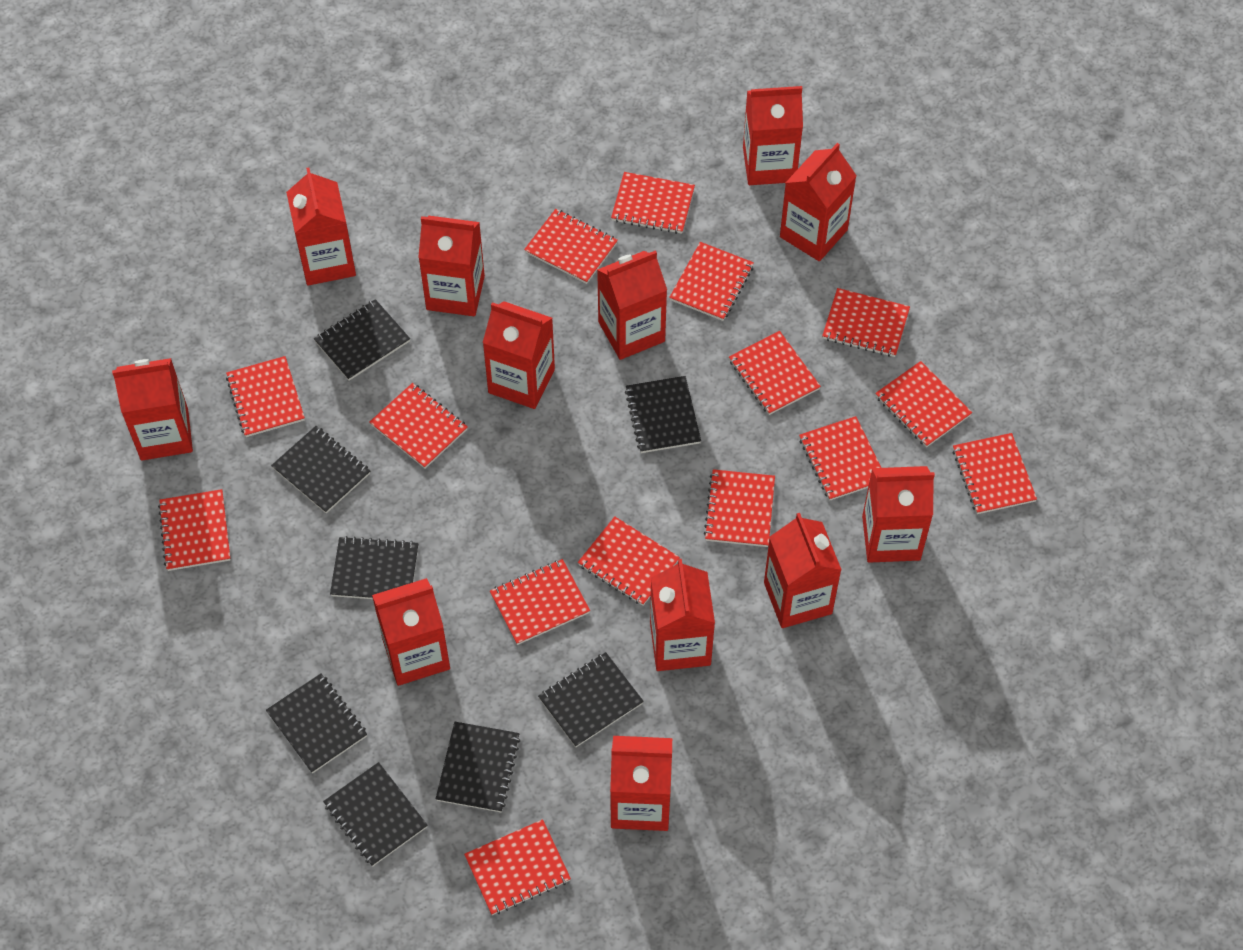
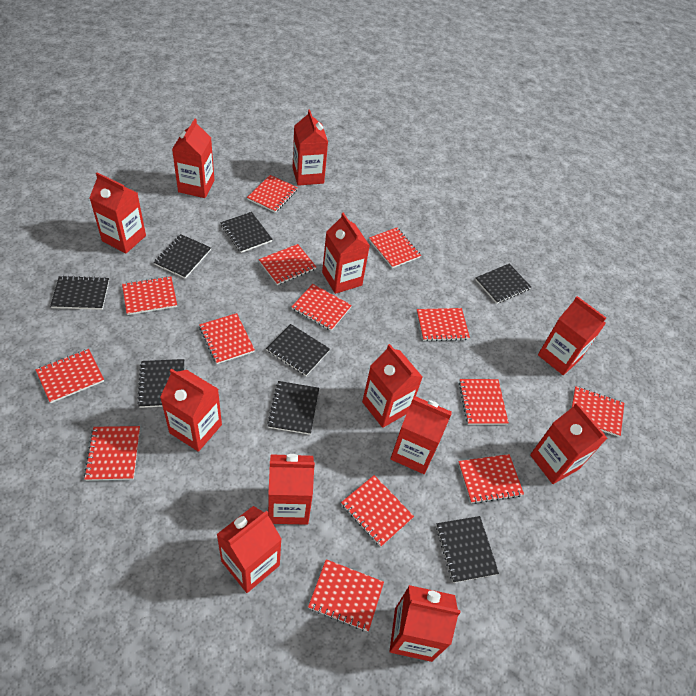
red notebook: [158,489,231,571] [226,356,305,437] [370,383,468,469] [464,819,571,915] [490,559,590,645] [524,209,618,284] [578,516,680,606] [611,172,695,234] [669,242,754,321] [704,469,775,547] [729,331,821,415] [799,416,881,501] [822,288,910,357] [875,361,972,447] [952,433,1037,514] = 15 -> [35,349,104,403] [84,426,140,481] [122,276,177,315] [199,313,255,364] [247,175,298,213] [259,244,316,285] [292,284,352,331] [308,559,384,632] [341,475,414,547] [369,228,421,268] [416,308,470,341] [458,454,524,504] [459,379,509,425] [571,386,624,437] = 14

